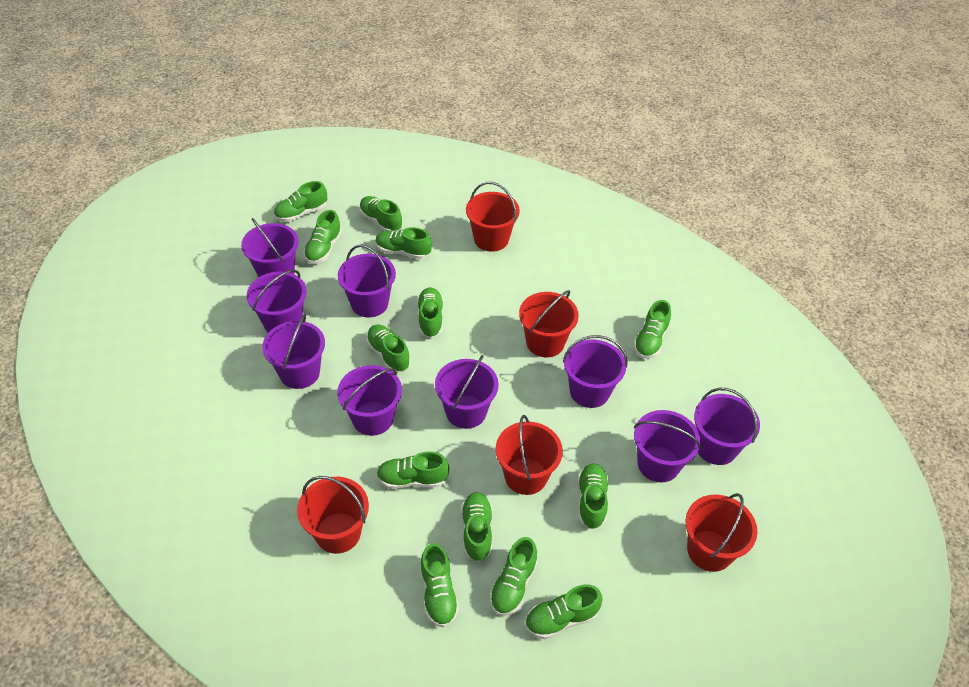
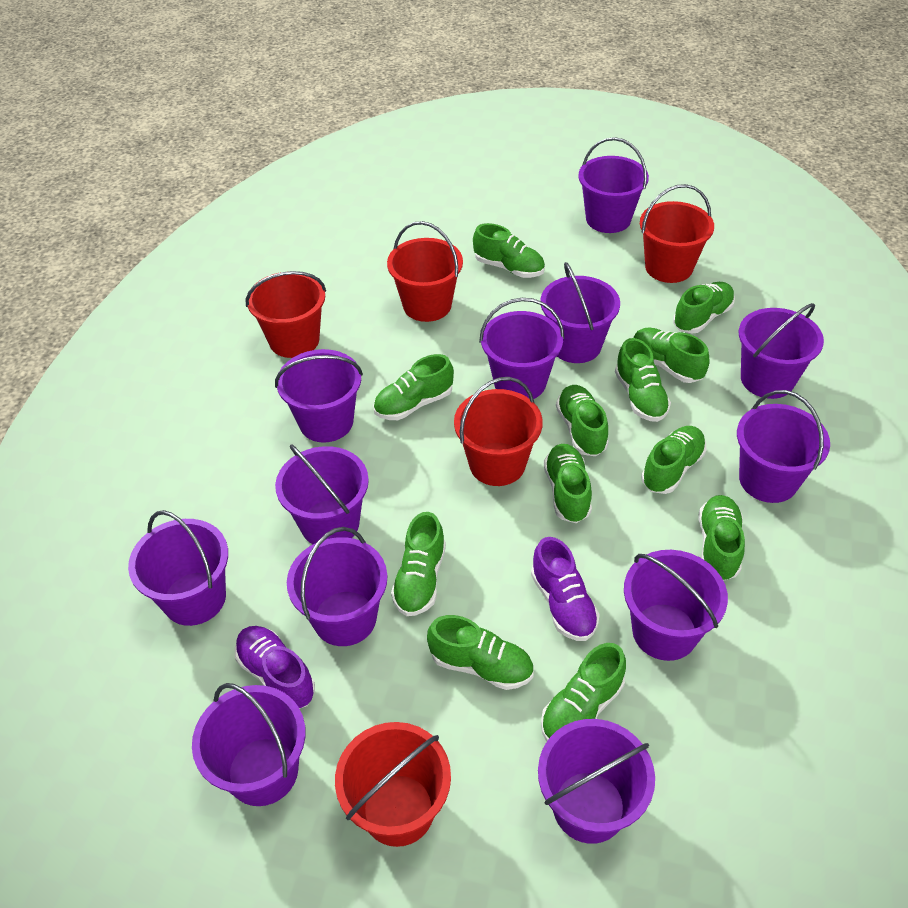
green shoe: [274,181,327,222] [304,210,342,264] [359,196,402,231] [366,325,410,372] [375,227,432,259] [376,451,449,489] [417,287,443,338] [420,543,459,627] [461,492,492,562] [489,537,538,616] [525,584,603,639] [577,463,609,529] [633,300,671,359] = 13 -> [373,354,454,420] [391,512,446,616] [427,615,534,690] [473,223,545,278] [541,643,626,742] [544,444,592,523] [556,385,609,456] [615,338,671,422] [633,328,709,383] [641,426,706,494] [673,282,735,333] [698,495,745,581] = 12
purple bucket: [241,218,299,277] [247,270,307,333] [262,314,325,389] [337,365,402,436] [338,245,396,318] [435,355,499,429] [563,335,627,408] [634,410,701,482] [694,388,760,465] = 9 -> [128,510,228,626] [192,683,305,806] [275,349,363,443] [275,444,369,544] [287,527,387,646] [479,298,564,399] [538,719,655,844] [541,262,620,363] [578,137,649,233] [624,550,728,661] [737,390,830,503] [739,303,824,399] = 12
purple shoe: none = 0 -> [235,626,315,709] [531,537,600,641] = 2

